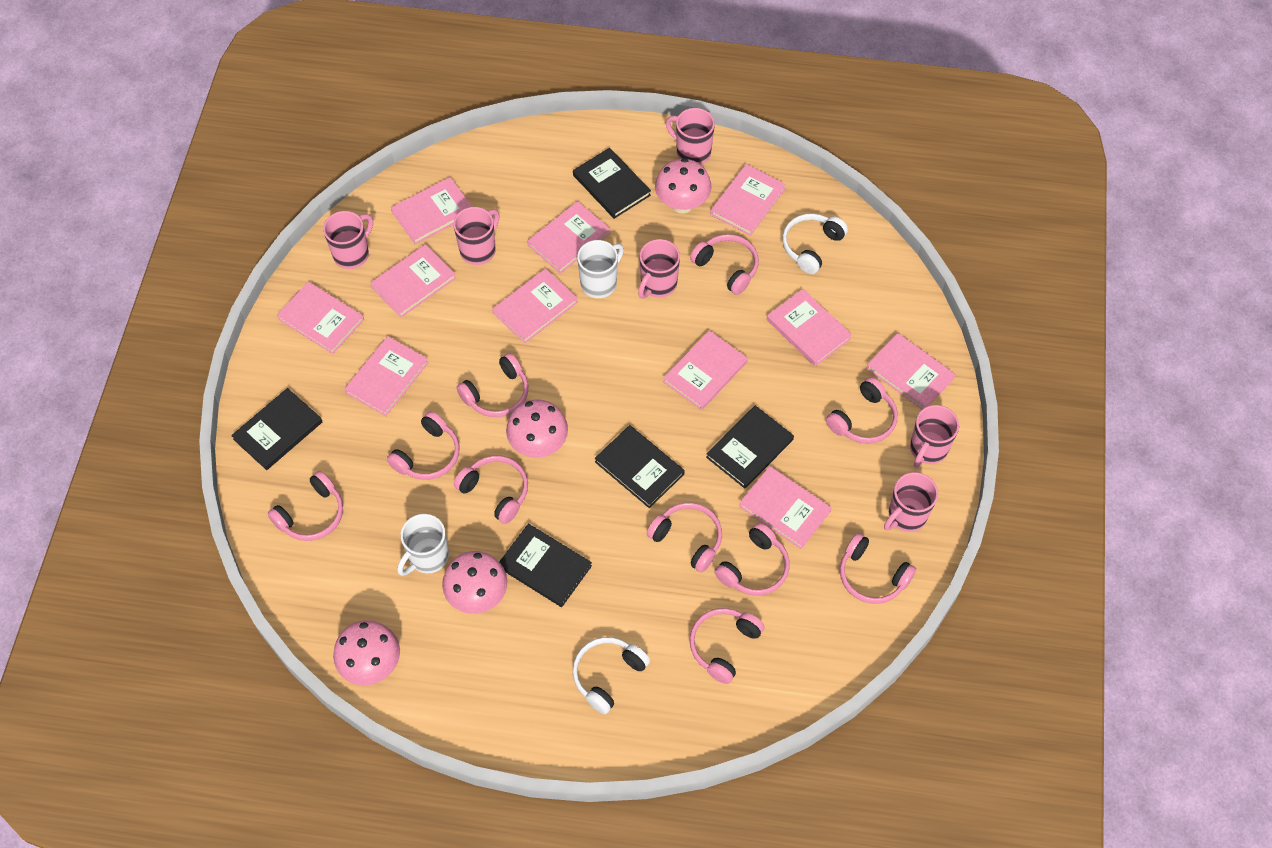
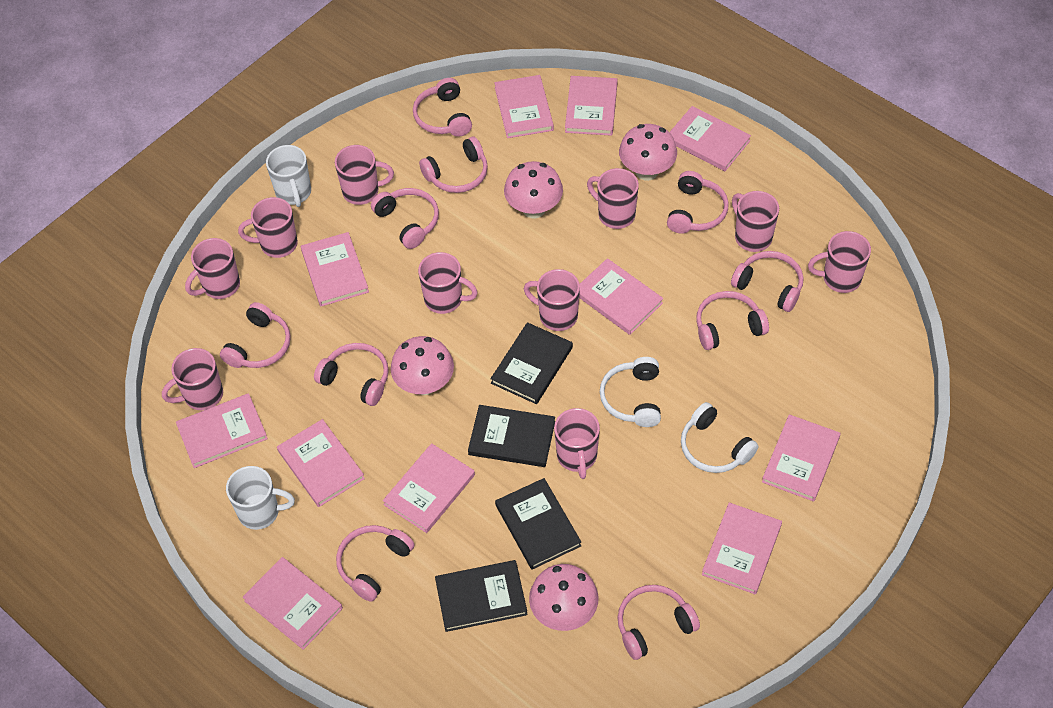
black book: [231,388,322,470] [499,523,592,607] [573,148,651,219] [595,425,685,508] [706,405,794,489] = 5 -> [435,560,528,632] [468,405,555,467] [490,322,573,404] [495,478,581,570] = 4
pink mug: [323,211,373,269] [453,207,500,265] [638,239,680,298] [666,108,715,164] [884,472,938,532] [910,405,959,467] = 6 -> [162,348,223,410] [185,238,240,299] [238,197,298,258] [335,145,394,205] [418,252,478,314] [524,269,580,331] [554,408,600,479] [587,168,639,229] [732,191,779,252] [808,231,871,293] = 10

